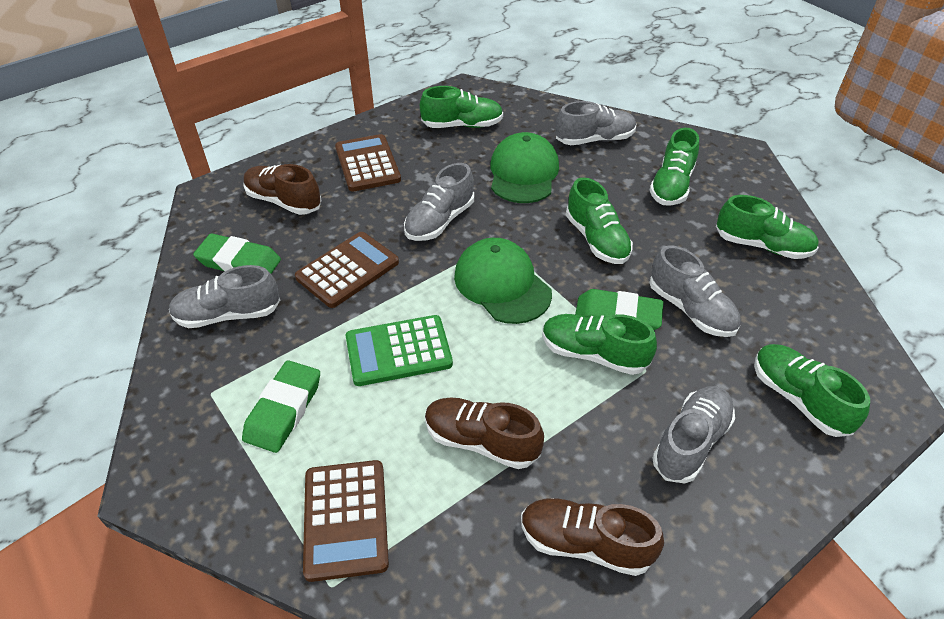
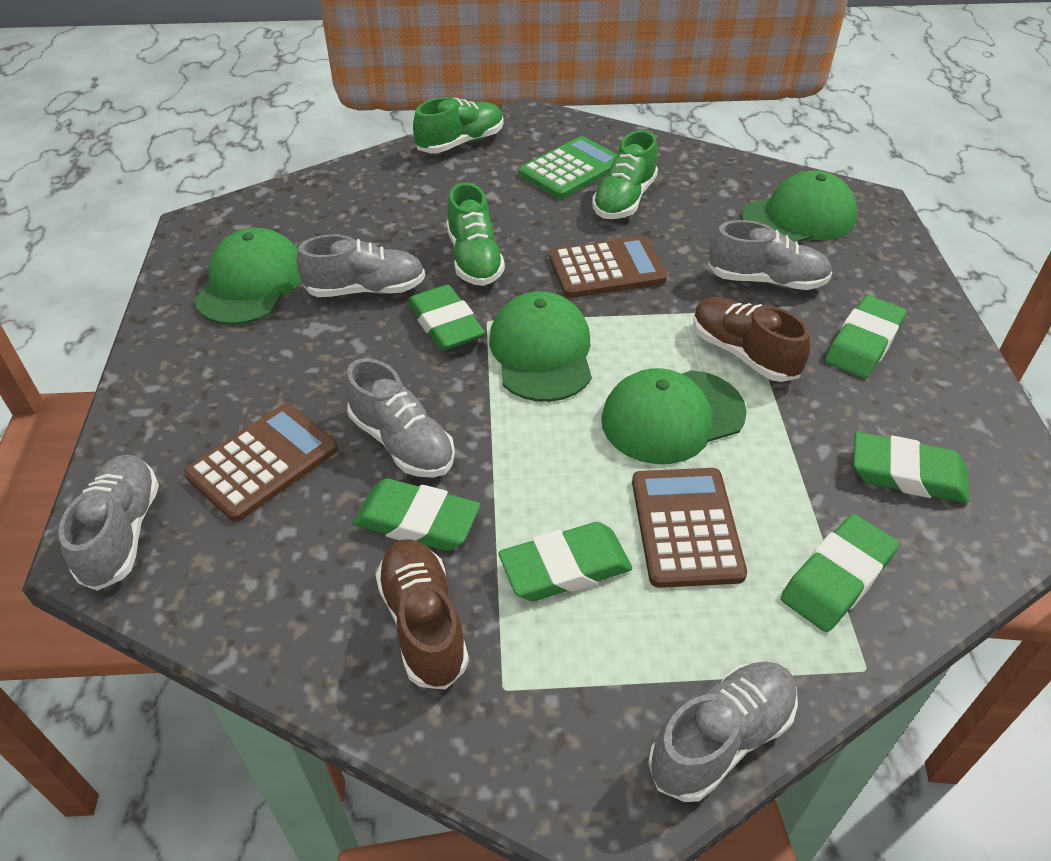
brown shoe: [243,164,322,215] [425,397,544,469] [521,498,664,576] = 3 -> [376,539,469,690] [693,297,811,382] = 2
green cap: [454,238,552,324] [490,132,559,203] = 2 -> [194,228,301,325] [489,291,592,402] [601,368,747,464] [741,171,857,243] = 4
green eraser: [193,233,281,274] [242,360,320,453] [575,289,663,330] = 3 -> [353,478,480,551] [407,285,485,351] [499,522,632,601] [781,514,899,632] [825,295,907,379] [853,432,970,503] = 6
green shoe: [420,86,503,128] [542,314,657,375] [566,177,633,264] [650,128,699,206] [716,195,819,259] [754,344,870,437] = 6 -> [413,97,504,153] [447,182,505,286] [592,130,658,219] = 3

